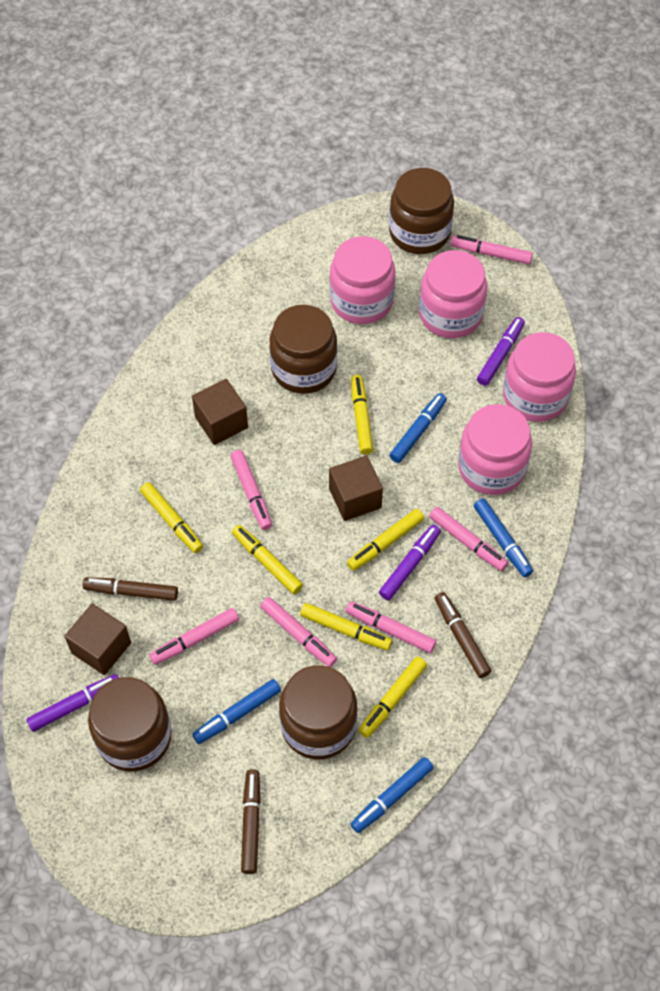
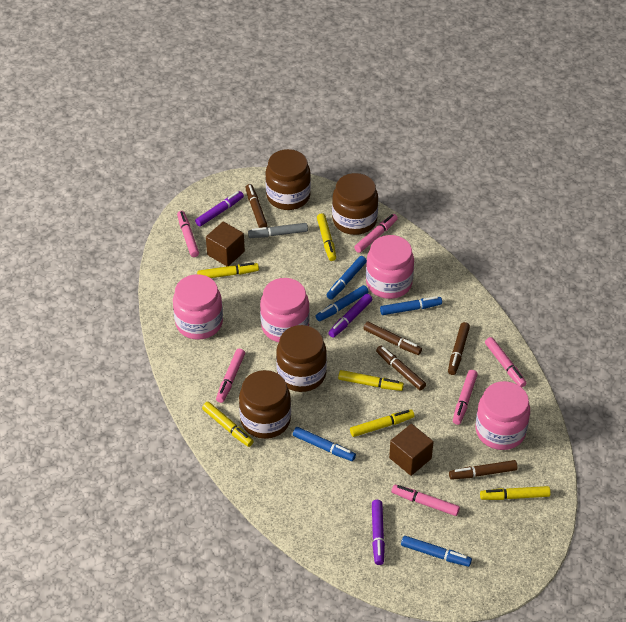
blue marker: [192,679,281,744] [351,757,434,833] [389,393,447,463] [474,498,533,577] = 4 -> [293,427,356,461] [316,285,369,322] [327,256,367,299] [380,296,442,315] [401,536,472,567] = 5
brown cube: [64,603,131,675] [192,379,248,445] [329,455,383,521] = 3 -> [206,221,245,266] [389,424,434,476] = 2
brown marker: [83,577,178,601] [241,769,261,874] [435,592,491,678] = 3 -> [245,184,267,228] [363,321,422,355] [376,346,426,390] [448,322,470,375] [449,460,518,480] = 5
grey marker: none = 0 -> [248,223,308,238] = 1

